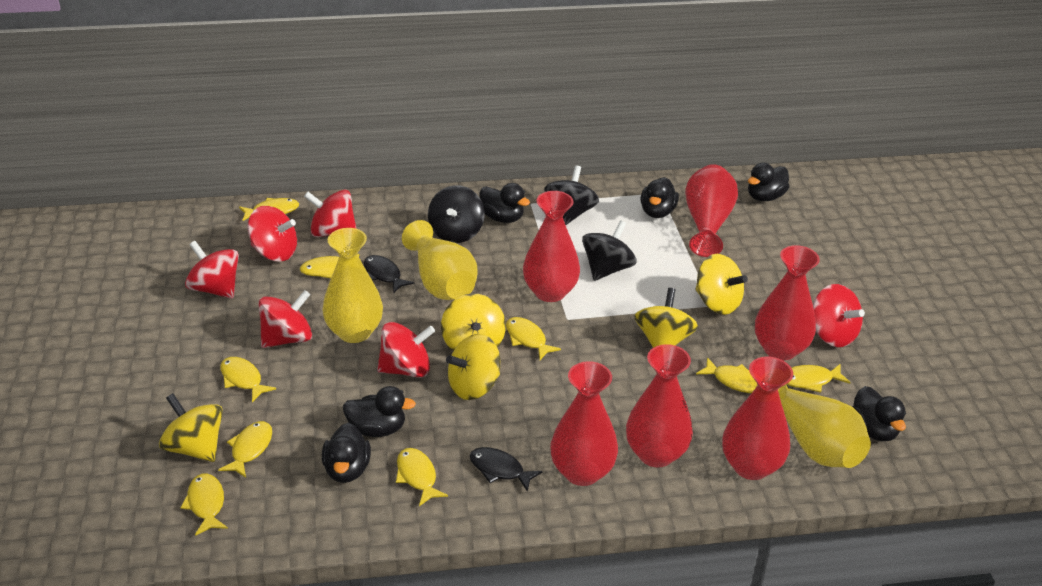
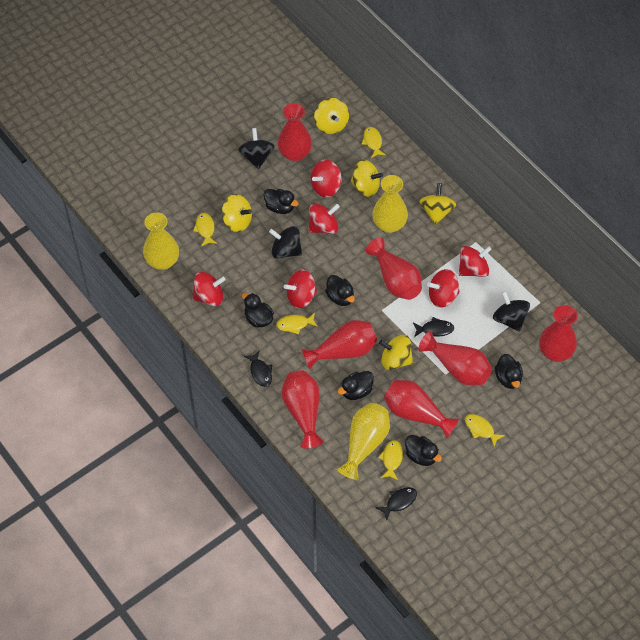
black fish: [364,255,414,293] [470,447,543,492] = 2 -> [244,350,272,387] [376,487,417,520] [413,317,454,337] = 3
red vase: [523,191,580,302] [550,361,618,486] [626,344,693,467] [685,164,738,257] [722,357,793,480] [755,245,820,360] = 6 -> [278,103,312,162] [282,370,324,449] [301,320,377,370] [366,238,422,300] [384,380,459,438] [419,331,492,385] [539,305,578,362] = 7
yellow fish: [180,473,228,536] [218,421,272,478] [220,357,276,402] [239,198,299,221] [300,254,359,278] [396,448,448,506] [506,317,561,360] [696,357,757,393] [787,364,851,393] = 9 -> [193,213,217,247] [276,313,318,335] [362,127,386,158] [378,440,403,480] [465,414,505,447] = 5

